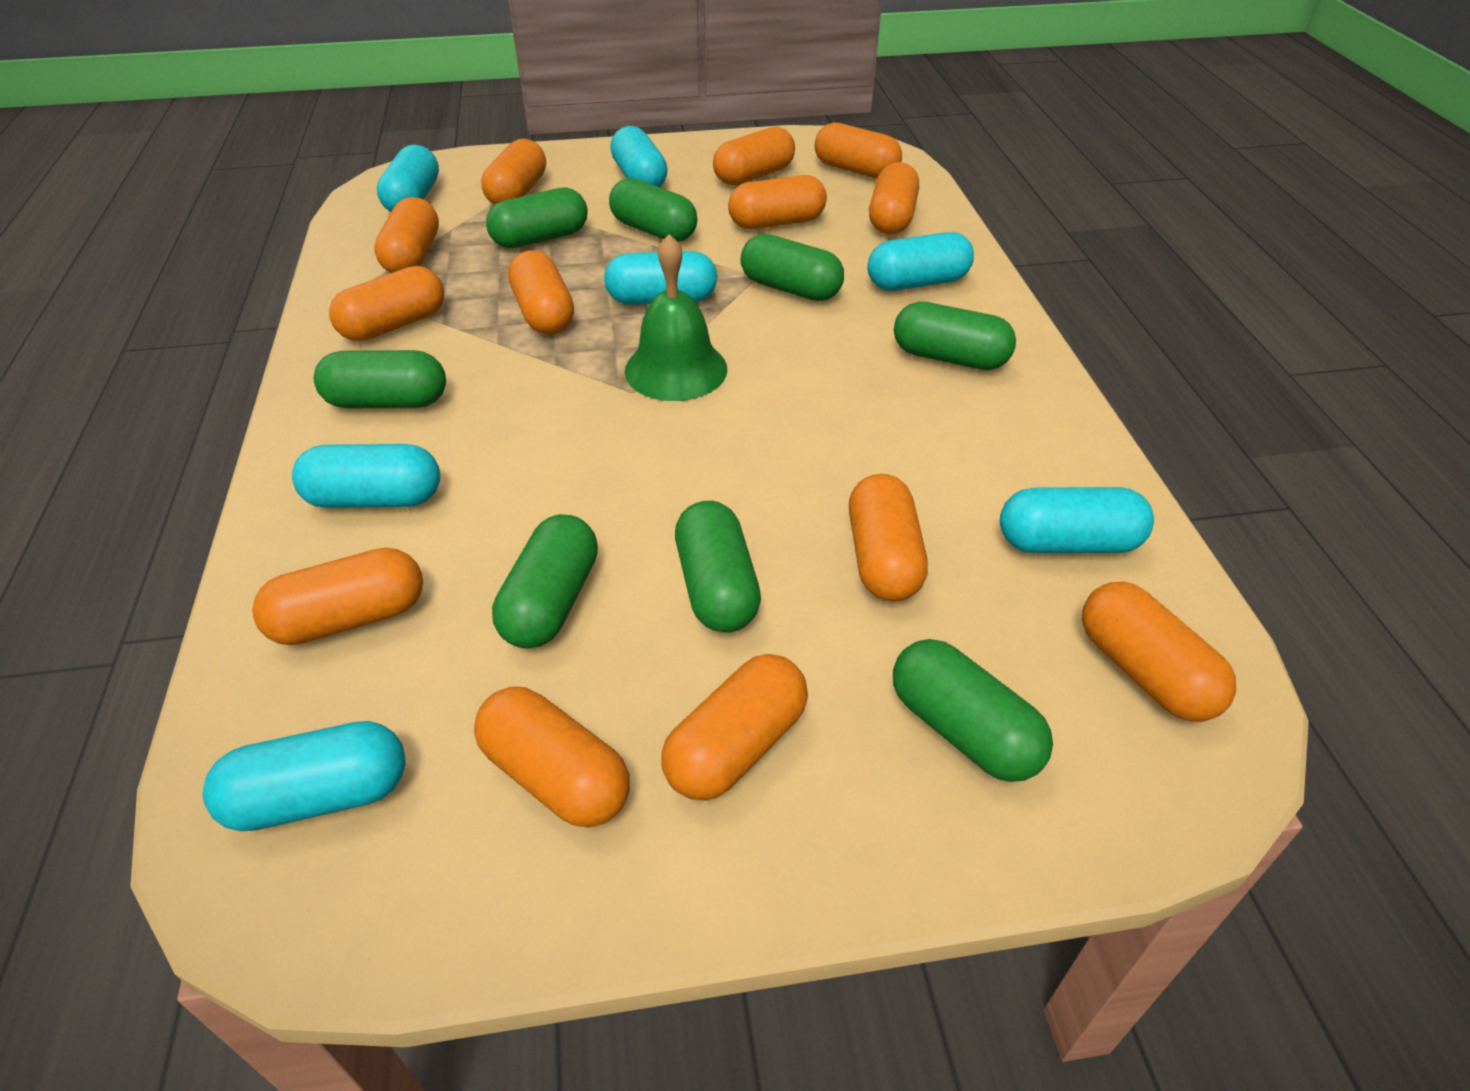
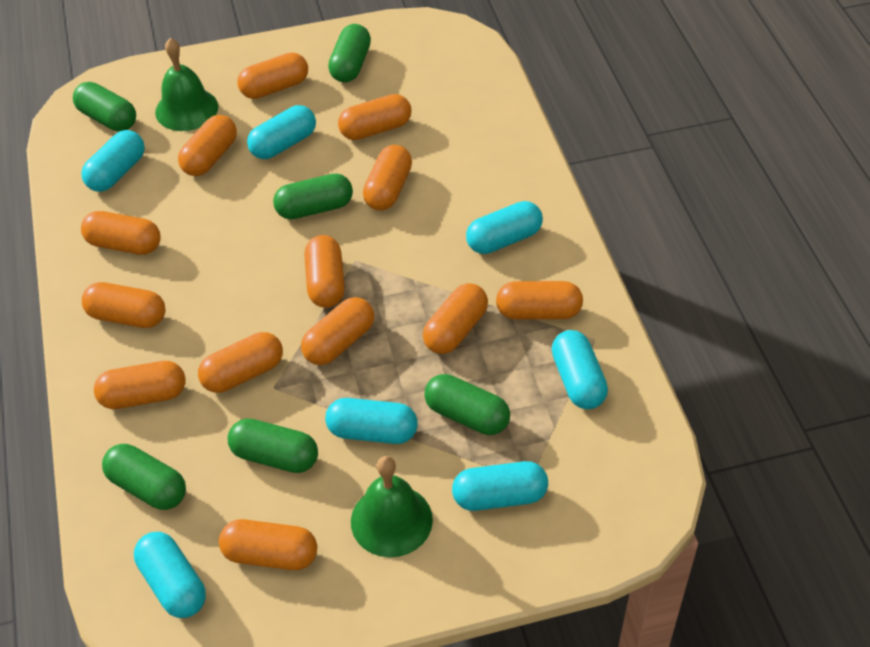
green bell: [625,234,727,401] = 1 -> [155,38,218,131] [351,456,433,557] = 2
green capsule: [314,350,446,408] [486,187,588,248] [492,514,598,648] [609,178,698,242] [675,501,761,633] [741,234,844,301] [893,639,1053,782] [894,302,1016,370] = 8 -> [73,82,136,132] [102,444,186,510] [228,418,318,473] [273,173,353,219] [328,24,371,83] [424,374,510,435] = 6

